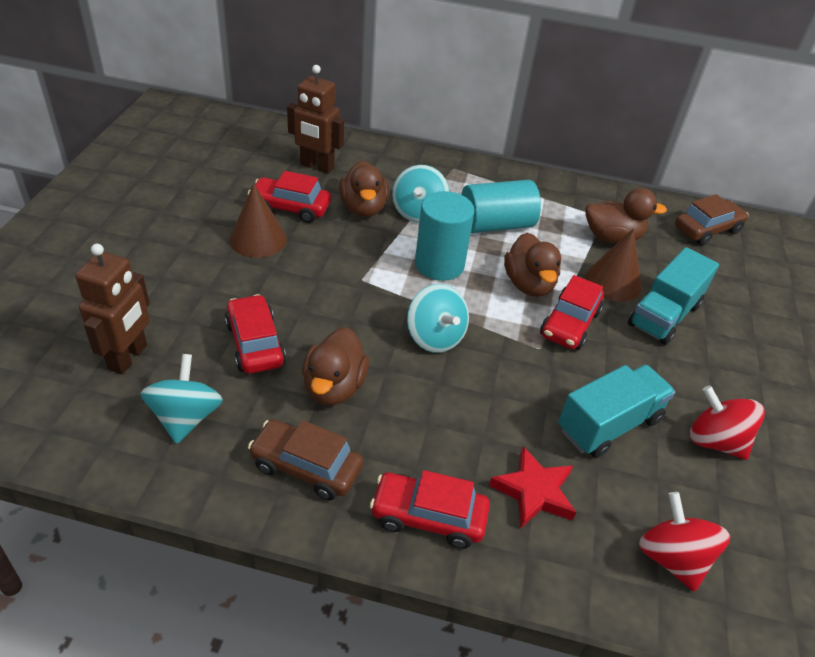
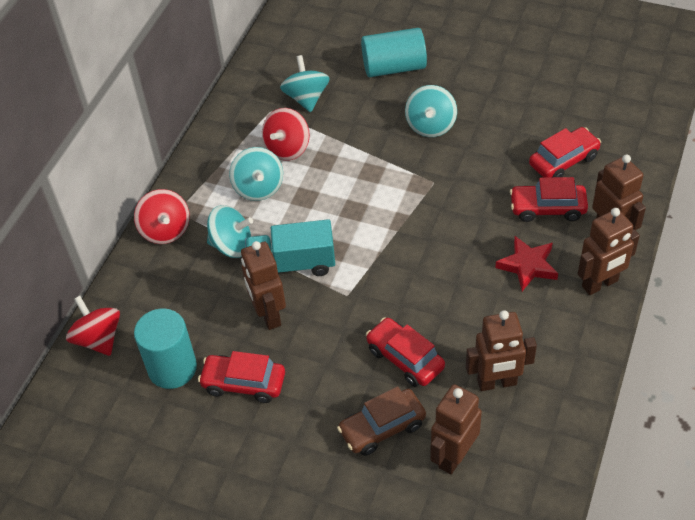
brown car: [248,419,363,501] [675,194,749,245] = 2 -> [337,386,426,456] = 1
brown cone: [229,183,287,258] [585,229,642,302] = 2 -> none = 0
brown duck: [302,327,369,405] [339,160,389,217] [504,233,561,297] [585,188,667,244] = 4 -> none = 0
brown robot: [75,244,150,374] [287,65,344,174] = 2 -> [241,241,286,330] [430,384,482,474] [466,310,537,391] [578,208,640,295] [592,155,646,230] = 5
red spinning top: [639,492,731,592] [690,385,765,460] = 2 -> [66,296,120,356] [134,189,190,244] [262,108,310,161] = 3
turquoise spinning top: [140,354,223,444] [392,165,449,223] [407,284,469,353] = 3 -> [207,205,253,258] [229,147,283,201] [280,55,330,112] [405,85,457,137] = 4
turquoise truck: [558,365,675,458] [628,247,719,345] = 2 -> [245,219,335,276] = 1

